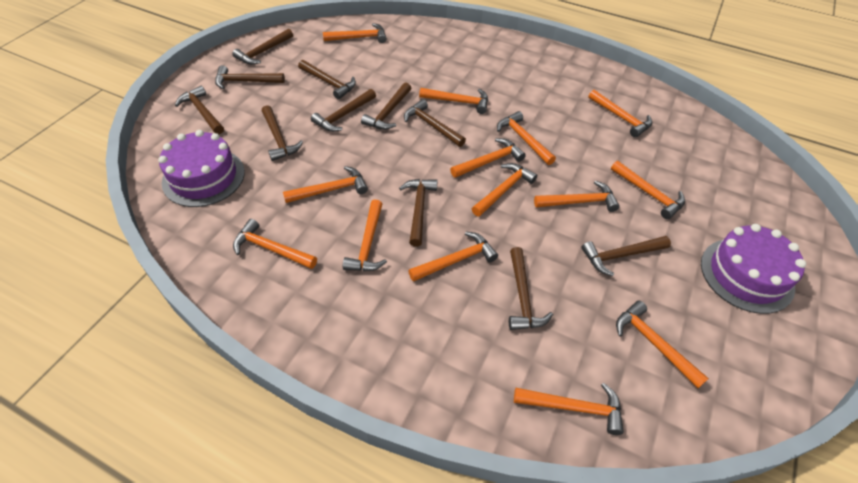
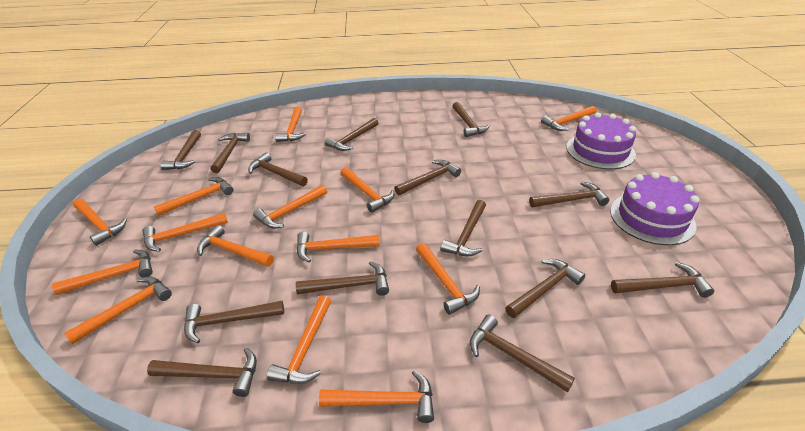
brown hammer: [175,86,224,134] [215,65,285,89] [232,28,293,65] [262,105,303,161] [298,60,356,100] [311,89,376,132] [361,82,411,130] [399,179,438,247] [404,99,466,147] [509,247,553,330] [581,236,671,276] = 11 -> [147,348,257,397] [160,130,201,170] [184,301,284,343] [210,133,250,173] [248,152,308,186] [296,261,389,296] [325,118,378,151] [394,160,461,195] [441,200,486,256] [452,102,490,137] [470,315,575,392] [505,259,585,318] [529,182,609,207] [611,262,714,298] = 14

